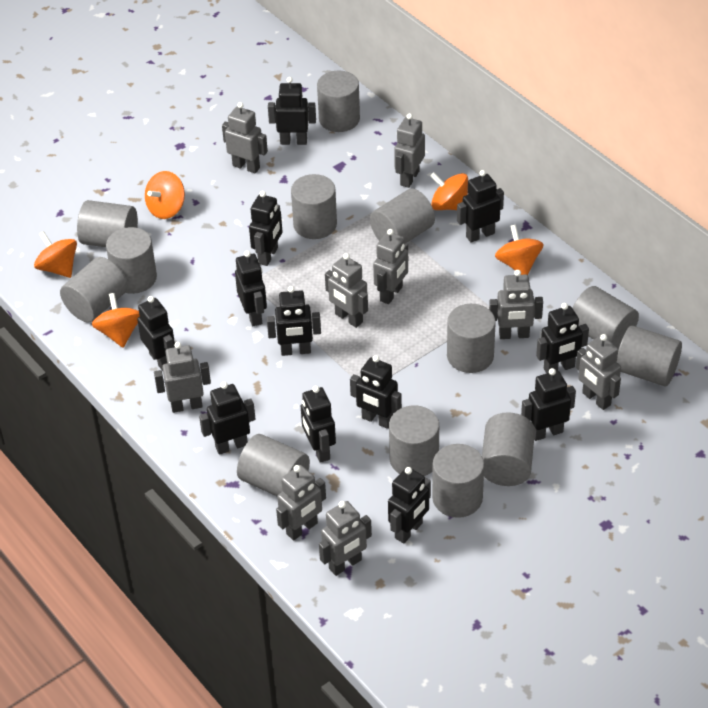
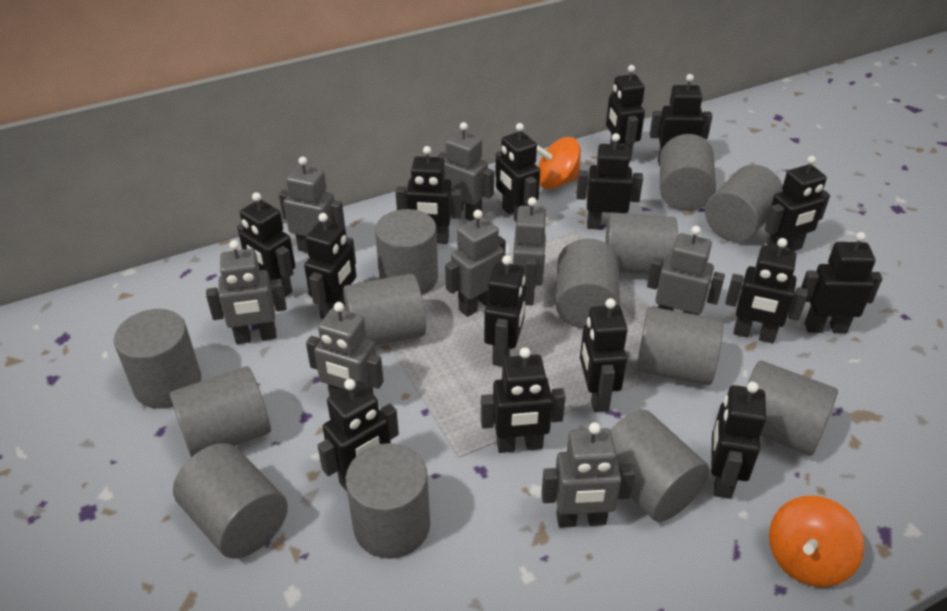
black robot: [137,296,175,371] [199,382,256,455] [235,251,267,326] [249,191,282,266] [267,286,321,356] [268,77,316,145] [301,386,336,463] [350,355,402,429] [388,467,431,543] [457,170,504,243] [521,368,576,441] [536,303,589,373] = 12 -> [237,192,295,297] [304,213,356,319] [317,379,399,491] [396,146,462,244] [481,347,566,453] [484,255,526,367] [495,123,540,222] [576,133,643,229] [580,298,628,412] [606,65,645,161] [650,74,712,166] [711,382,766,499] [725,238,808,343] [765,156,830,251] [801,232,882,334] = 15
grey robot: [154,342,211,413] [222,102,268,173] [276,465,326,540] [319,501,372,576] [325,253,368,328] [373,229,408,304] [394,113,425,188] [489,270,543,339] [576,334,621,410] = 9 -> [206,240,287,344] [279,157,345,253] [306,302,384,396] [437,122,494,221] [445,210,506,317] [513,197,548,305] [541,422,635,528] [647,226,725,315] = 8
orange spinning top: [34,231,77,278] [92,293,140,347] [145,171,185,219] [430,172,468,210] [495,225,544,275] = 5 -> [537,137,581,189] [769,496,864,587] = 2

